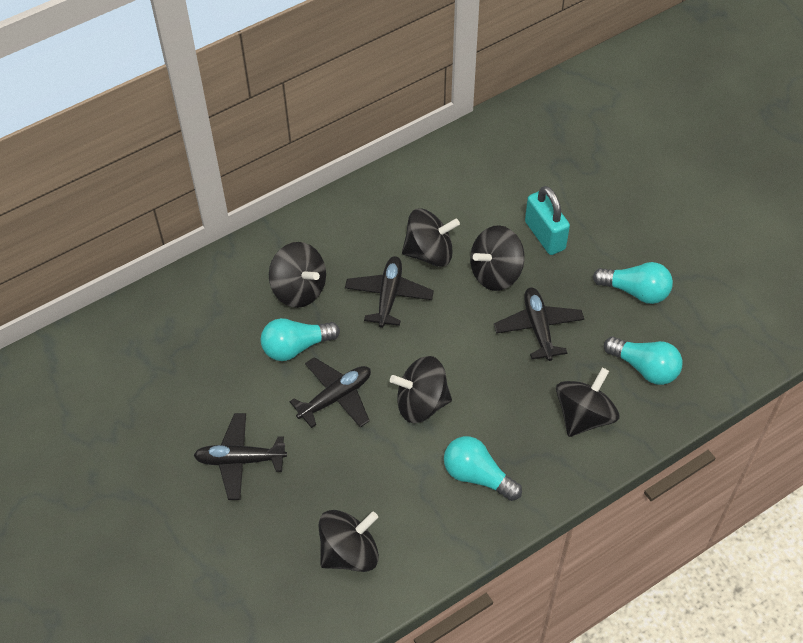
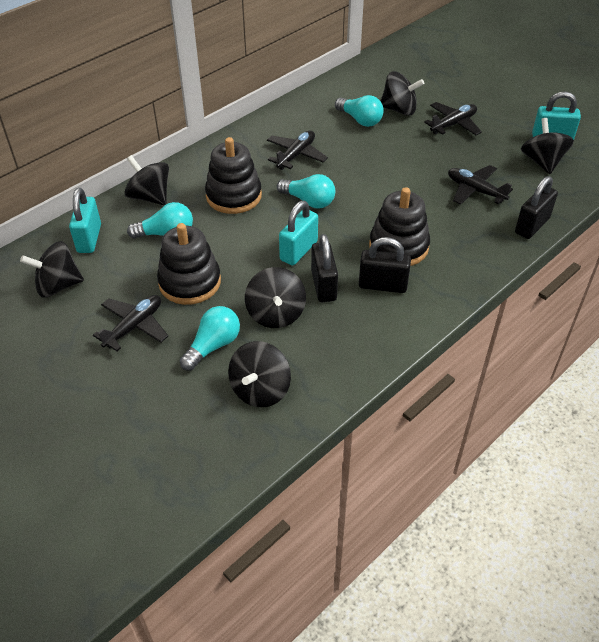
black padlock: none = 0 -> [311,234,338,302] [359,237,411,293] [515,176,558,239] = 3
black stacking toy: none = 0 -> [157,223,221,305] [205,137,262,214] [369,187,430,266] = 3
turquoise padlock: [525,186,570,255] = 1 -> [69,188,101,253] [279,201,318,266] [532,91,581,140] = 3

